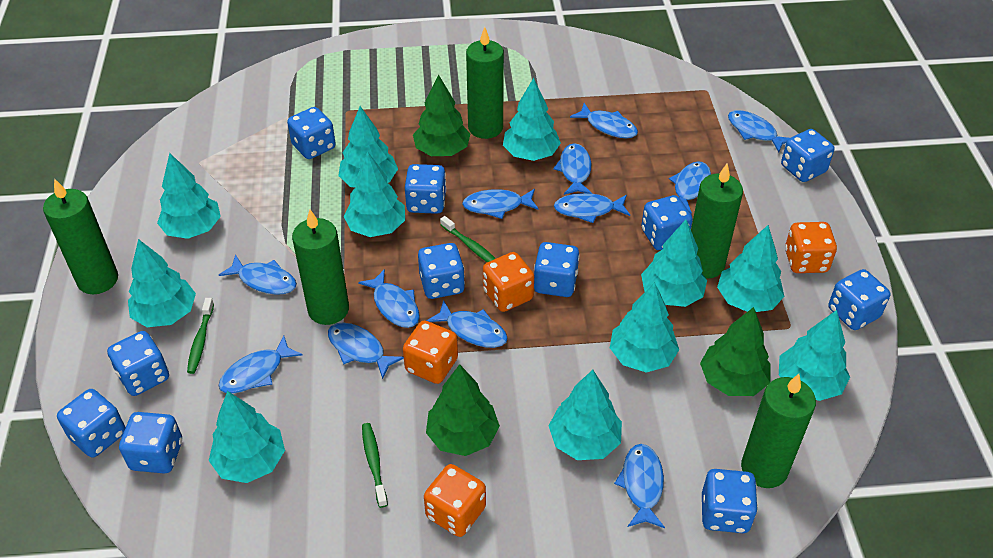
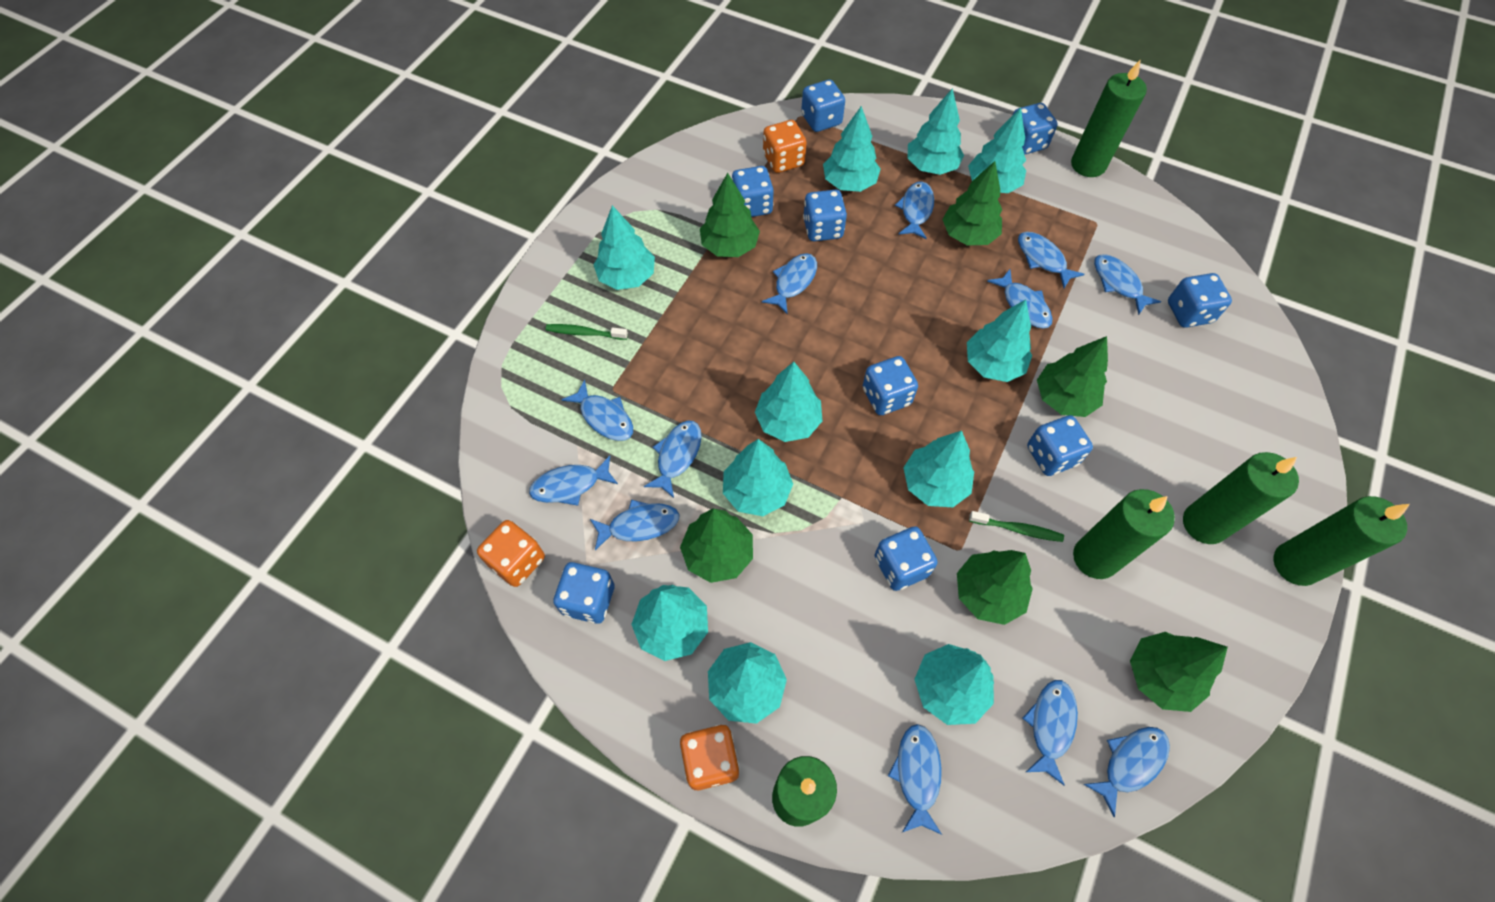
blue dice: [57,389,126,458] [107,331,169,396] [119,412,182,474] [287,107,336,159] [405,164,447,214] [418,243,465,299] [534,242,580,297] [641,195,693,250] [702,469,758,533] [781,129,834,182] [828,269,891,330] = 11 -> [553,562,614,624] [732,166,774,217] [801,79,845,132] [803,190,847,241] [863,356,918,415] [875,526,938,591] [1012,103,1058,155] [1027,415,1093,476] [1168,273,1232,328] = 9
green toothbrush: [187,298,214,374] [362,423,388,508] [440,216,496,262] = 3 -> [546,324,628,340] [969,511,1064,542] = 2
green tree: [413,74,470,156] [426,364,500,456] [700,307,771,396] = 3 -> [680,509,753,583] [700,173,760,257] [942,161,1002,245] [957,550,1033,625] [1037,336,1108,417] [1130,632,1228,712] = 6
orange dice: [403,321,458,384] [424,464,486,537] [483,252,534,312] [785,222,837,273] = 4 -> [477,520,545,587] [680,725,740,790] [763,120,806,173] = 3

